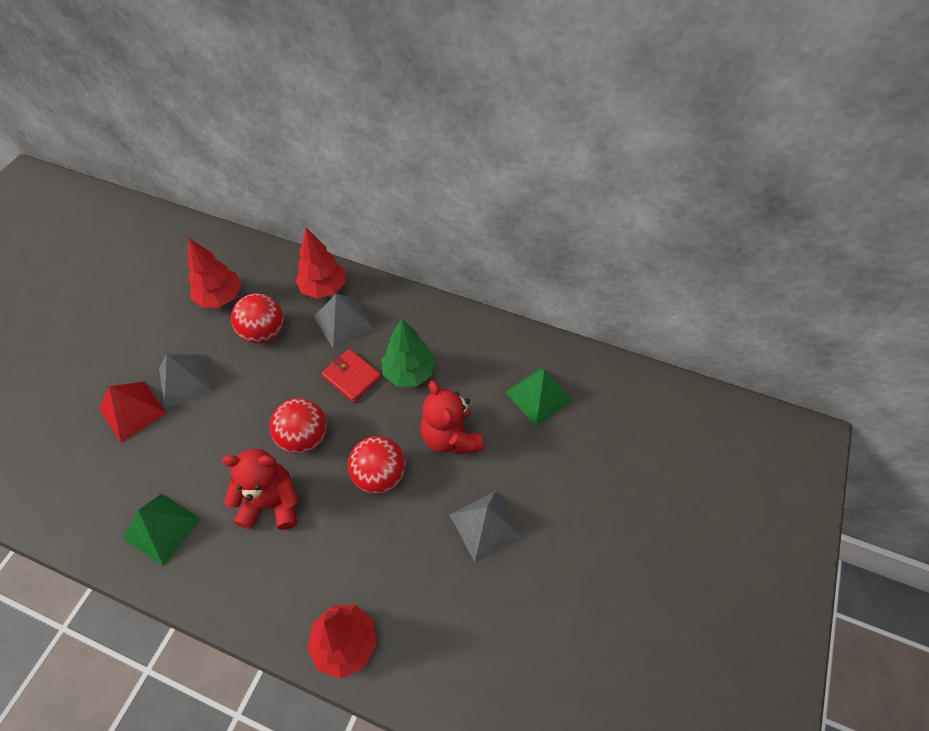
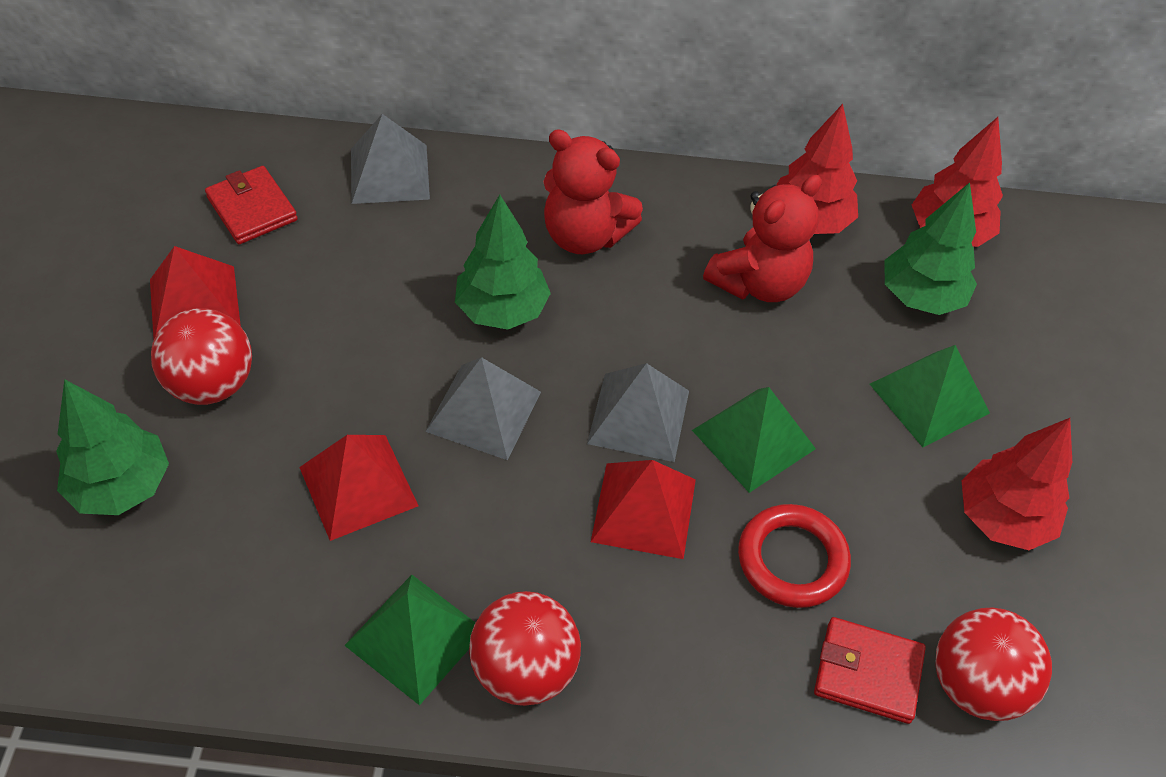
green pyramid: [123,494,201,566] [505,367,573,426] = 2 -> [344,575,476,706] [692,387,816,493] [870,345,990,447] = 3
green tree: [381,318,436,387] = 1 -> [56,379,169,515] [455,195,551,330] [884,182,977,315] = 3
red pyramid: [100,382,167,443] = 1 -> [150,246,241,339] [299,435,418,541] [591,460,696,559] = 3
red ring: none = 0 -> [738,504,851,608] = 1
red wallet: [322,349,382,402] = 1 -> [205,166,298,244] [814,617,926,724] = 2

